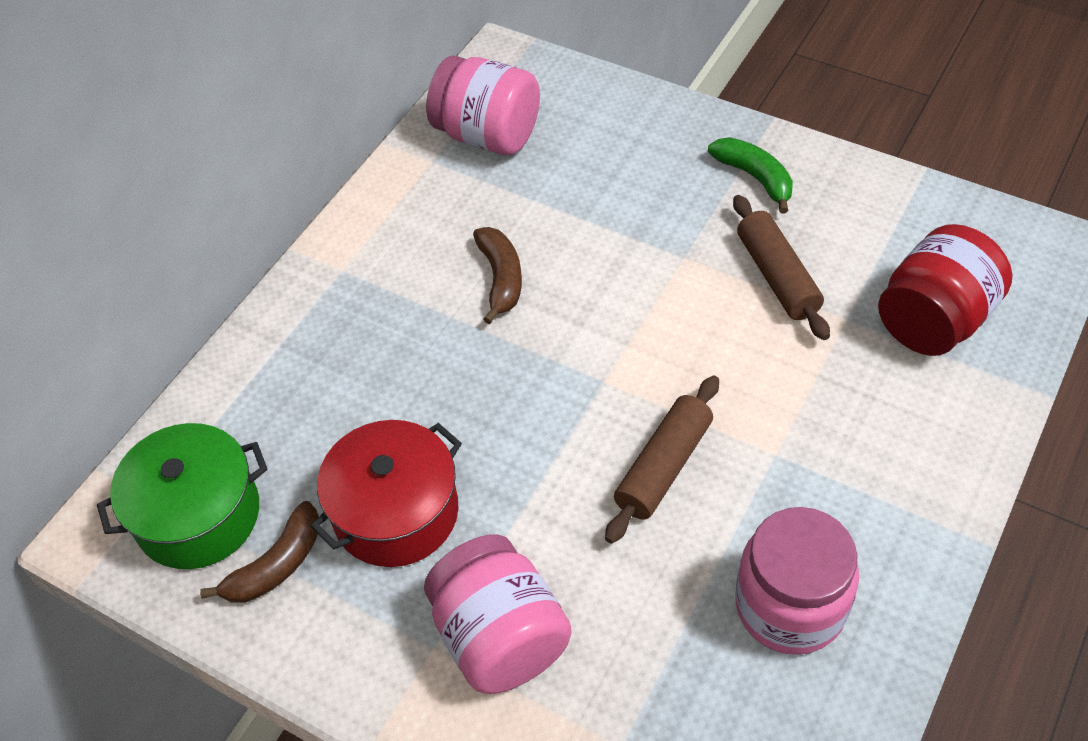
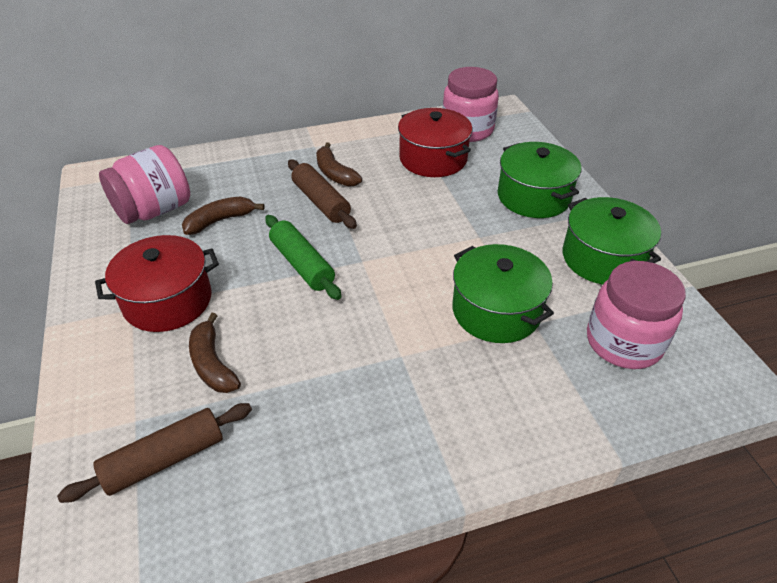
brown banana: [200,501,319,603] [473,227,522,324] = 2 -> [182,197,265,235] [189,313,241,393] [316,142,362,187] = 3
green banana: [708,137,793,214] = 1 -> none = 0
green pot: [97,423,268,569] = 1 -> [453,244,554,343] [498,142,581,218] [563,197,661,285] = 3
green rolling pin: none = 0 -> [265,215,341,300] = 1
red jar: [878,224,1013,356] = 1 -> none = 0
red pot: [311,420,462,567] = 1 -> [95,235,219,332] [398,108,472,177] = 2

